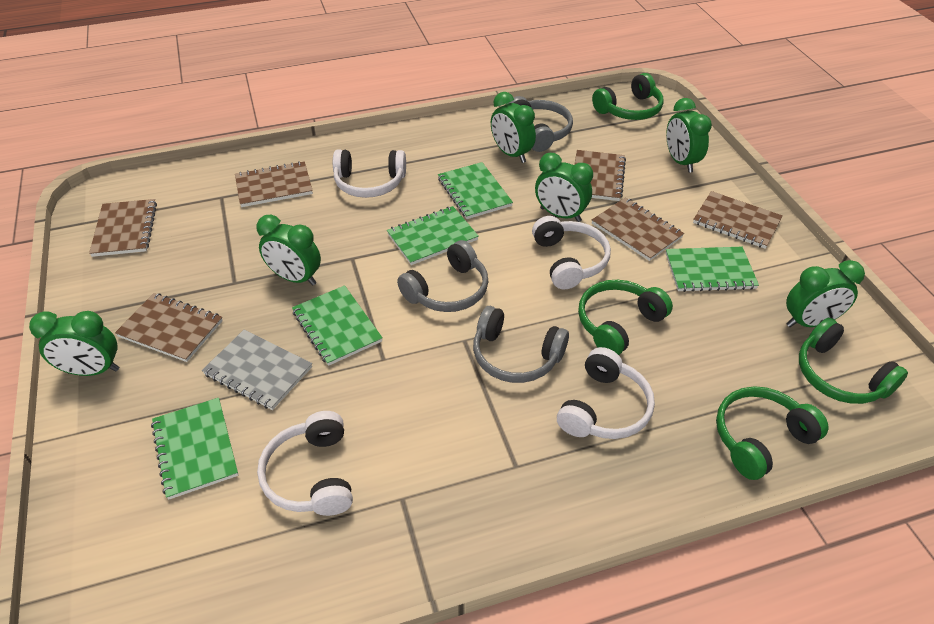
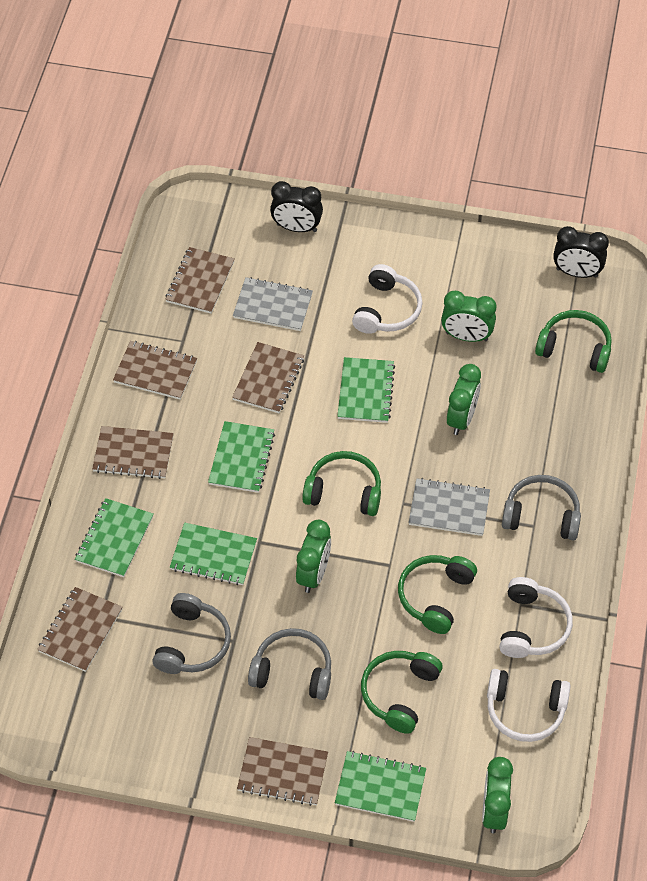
black clock: none = 0 -> [270,181,323,232] [553,226,609,278] = 2
green clock: [29,311,119,376] [256,215,321,285] [491,92,536,163] [535,153,593,222] [666,98,712,173] [786,260,865,327] = 6 -> [296,520,331,593] [441,291,496,342] [447,364,481,435] [482,757,513,834] = 4
grey notebook: [202,330,312,410] = 1 -> [233,277,313,331] [409,478,490,536] = 2
white headphones: [257,411,353,516] [333,150,406,198] [532,216,611,290] [557,347,655,439] = 4 -> [352,264,423,334] [487,669,570,742] [499,577,573,658] = 3

